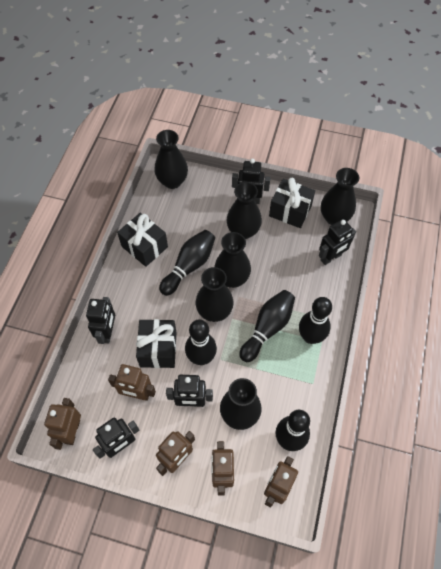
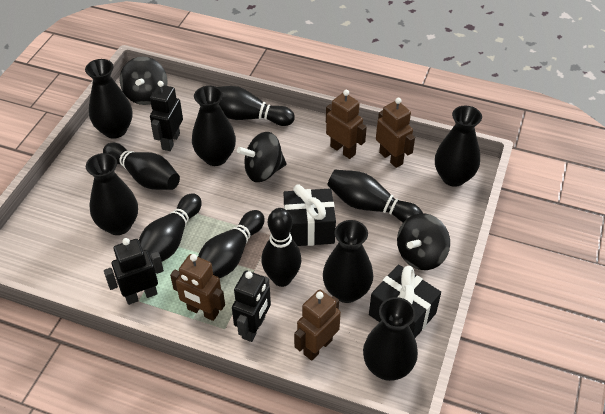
black bowling pin: [159,230,215,296] [185,319,217,365] [240,290,295,362] [275,410,310,451] [299,297,332,344] = 5 -> [103,143,180,190] [139,193,202,262] [198,210,264,279] [218,86,295,126] [261,208,301,287] [328,170,423,222] = 6
black gift: [117,213,168,267] [136,319,177,368] [269,178,315,228] = 3 -> [284,184,336,246] [369,264,441,338] = 2
black robot: [86,297,115,344] [93,418,139,459] [166,375,213,407] [232,159,271,204] [319,219,356,265] = 5 -> [104,238,164,305] [150,81,183,151] [232,270,271,342] = 3
black spinning top: none = 0 -> [120,57,168,105] [237,132,287,182] [397,213,450,270] = 3
brown robot: [44,398,81,450] [108,364,156,401] [156,431,195,476] [211,441,234,495] [264,456,298,508] = 5 -> [170,254,225,321] [294,290,341,361] [326,90,367,159] [376,98,415,168] = 4

